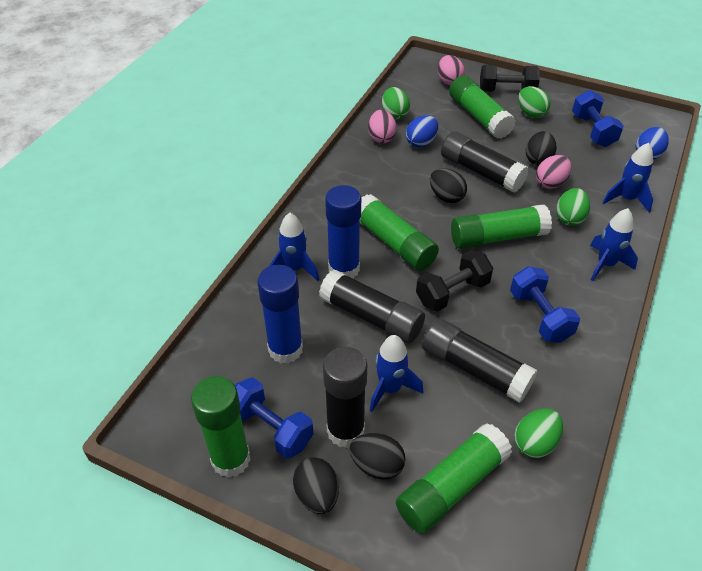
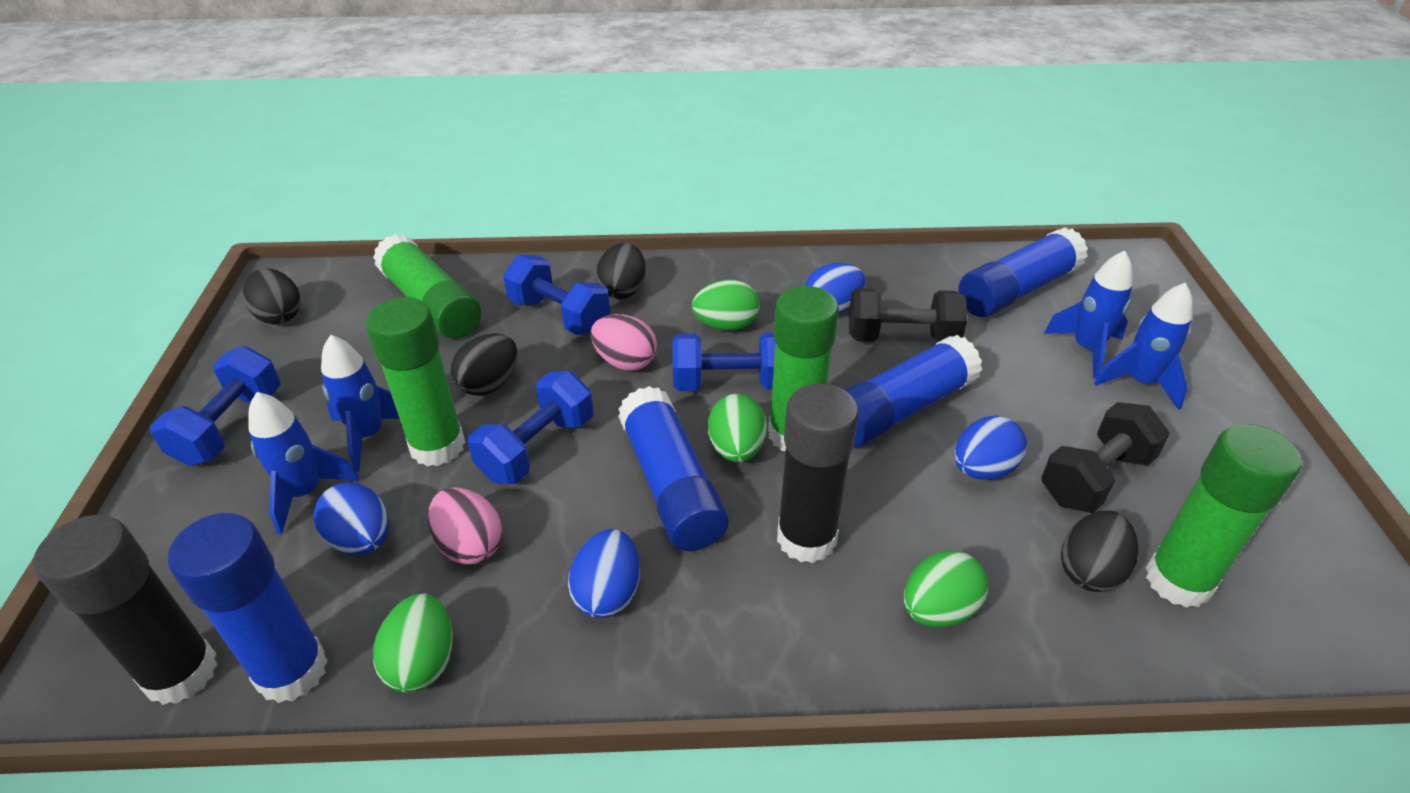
black glue stick: [319,269,425,343] [323,347,367,448] [422,318,537,403] [441,131,529,193] = 4 -> [33,515,218,705] [777,383,859,563] = 2
blue dumbbell: [235,377,314,459] [510,266,580,343] [572,90,624,147] = 3 -> [150,346,281,466] [468,371,593,484] [503,255,610,335] [673,332,775,391] = 4
blue egg: [406,115,438,148] [636,127,669,160] = 2 -> [314,483,389,555] [568,529,640,618] [805,263,865,314] [955,416,1027,480] = 4
blue glue stick: [258,265,303,364] [325,185,361,279] = 2 -> [168,513,328,703] [618,386,729,551] [845,335,982,447] [958,227,1088,317] = 4
green glue stick: [191,376,251,478] [360,194,439,271] [396,423,512,534] [449,75,516,139] [451,205,552,249] = 5 -> [365,297,465,466] [373,234,482,339] [768,286,839,451] [1146,424,1301,608] = 4
pink egg: [368,110,397,143] [438,55,465,85] [536,155,571,189] = 3 -> [428,487,502,564] [591,314,657,371] = 2

